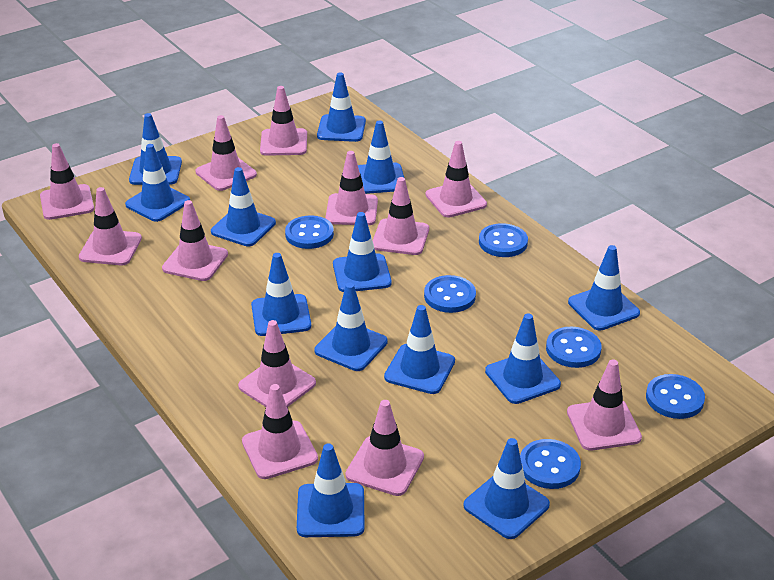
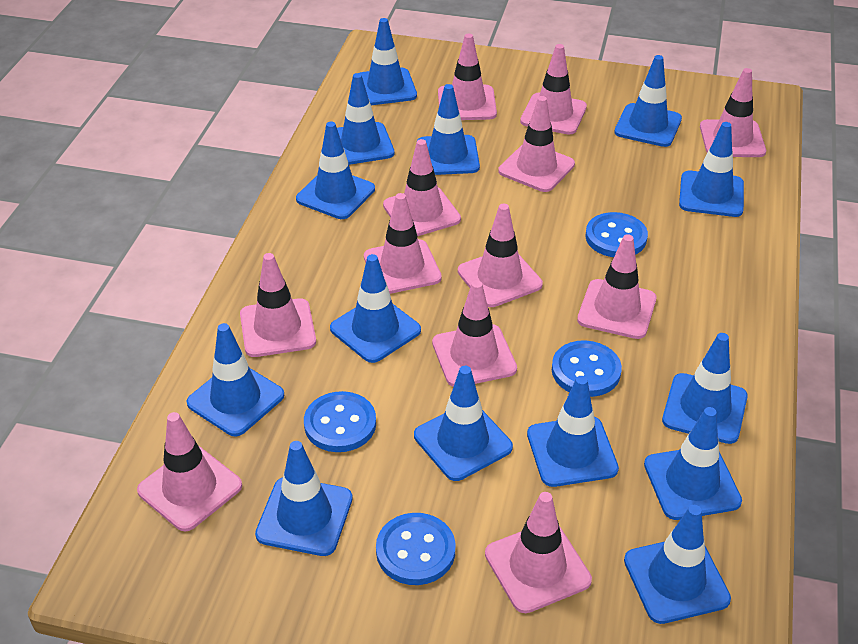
blue button: [285,215,334,249] [424,275,476,313] [479,223,528,257] [520,439,581,489] [546,327,601,368] [646,374,705,419] = 6 -> [304,391,376,452] [376,513,455,585] [552,340,622,397] [585,212,648,257] = 4
blue traffic cone: [125,144,190,222] [129,113,182,185] [211,167,276,247] [251,253,311,336] [297,443,365,537] [315,283,388,371] [317,72,366,142] [333,212,392,292] [358,121,404,194] [384,305,455,394] [463,438,550,539] [485,313,561,404] [568,245,640,331] = 13 -> [186,323,284,436] [255,441,353,556] [296,122,375,219] [330,254,421,363] [337,73,395,165] [360,18,417,105] [414,366,513,481] [417,84,480,175] [527,376,619,487] [614,55,682,147] [624,505,731,624] [644,407,742,520] [662,333,748,444] [679,122,744,217] = 14

